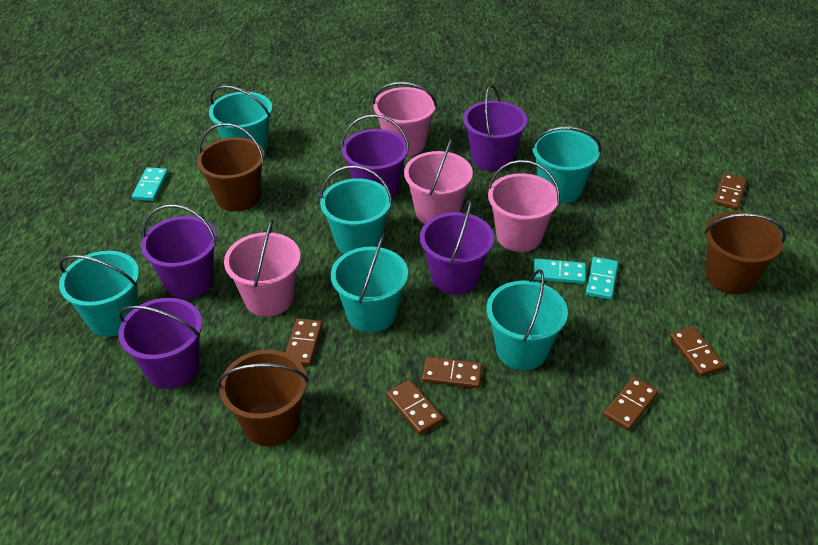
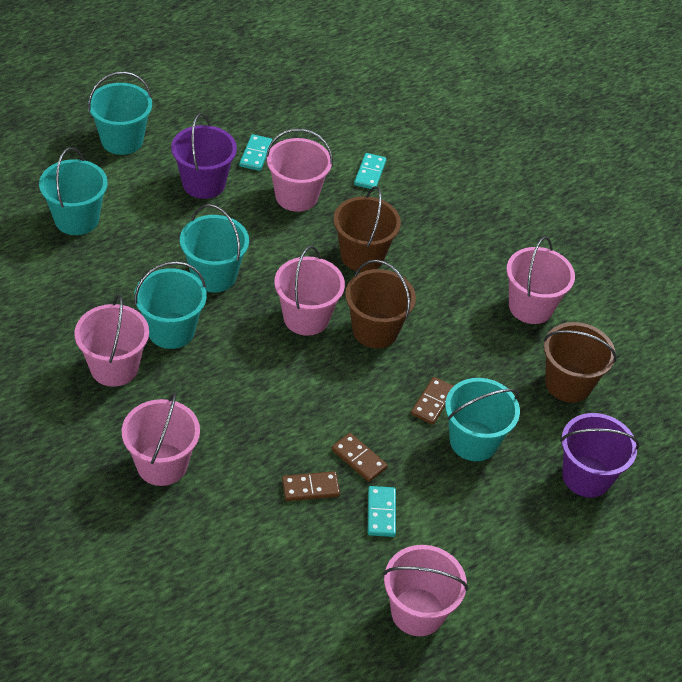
brown domino: [285,318,323,366] [386,380,443,435] [422,357,482,388] [603,377,659,431] [669,326,725,377] [714,173,747,210] = 6 -> [282,471,340,501] [332,433,387,482] [411,377,453,425] = 3
pink bucket: [224,220,301,317] [373,82,437,156] [404,138,473,224] [488,160,560,252] = 4 -> [74,295,149,387] [122,393,200,486] [266,128,333,212] [274,246,345,336] [383,545,468,636] [506,237,575,324] = 6
purple bucket: [119,298,202,389] [141,204,217,299] [341,114,409,198] [420,200,494,295] [463,85,527,171] = 5 -> [171,113,237,199] [560,413,640,498] = 2
turquoise bucket: [59,251,139,337] [209,86,272,154] [320,165,392,254] [331,235,408,333] [487,269,568,370] [531,127,601,203] = 6 -> [39,147,108,235] [88,71,152,155] [134,261,207,349] [180,204,249,292] [445,378,520,461] = 5

